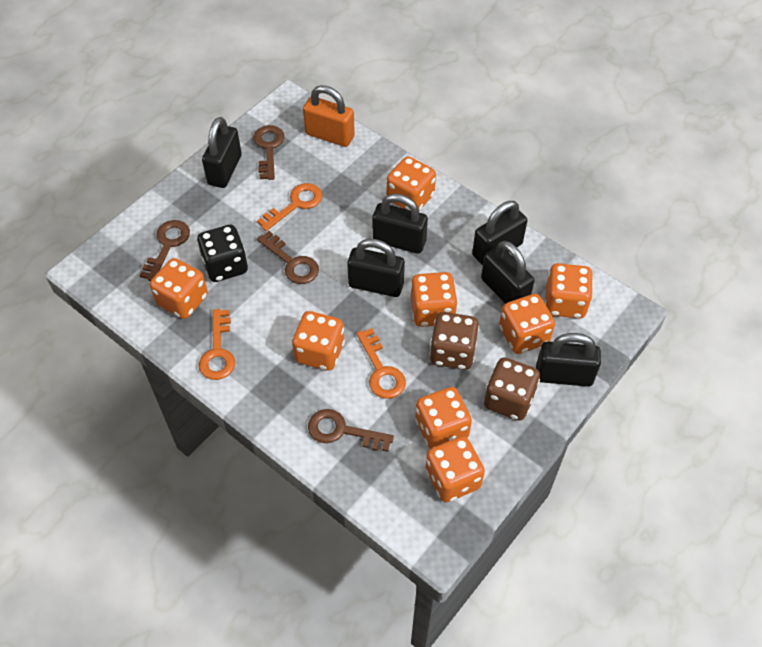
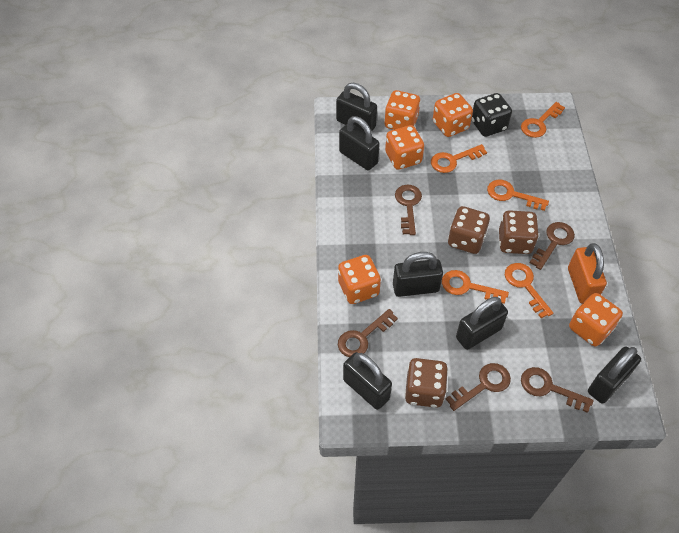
brown dice: [429,312,479,370] [484,357,540,421] = 2 -> [405,358,448,408] [448,206,490,254] [499,210,539,254] = 3
brown key: [140,220,190,281] [254,125,284,180] [257,231,319,284] [308,409,394,452] = 4 -> [338,309,398,357] [395,184,422,235] [446,363,511,411] [521,367,594,413] [530,222,575,270] = 5
orange dice: [150,258,208,319] [292,311,345,371] [387,156,436,211] [411,272,458,327] [415,387,472,449] [425,436,485,502] [499,294,555,354] [545,263,593,319] = 8 -> [338,255,381,304] [384,90,421,130] [385,125,424,170] [433,93,473,137] [569,293,623,347] = 5
orange key: [199,309,235,380] [257,183,322,231] [357,328,406,399] = 3 -> [431,144,487,173] [442,270,509,304] [487,180,549,211] [505,263,553,318] [521,102,565,138] = 5

